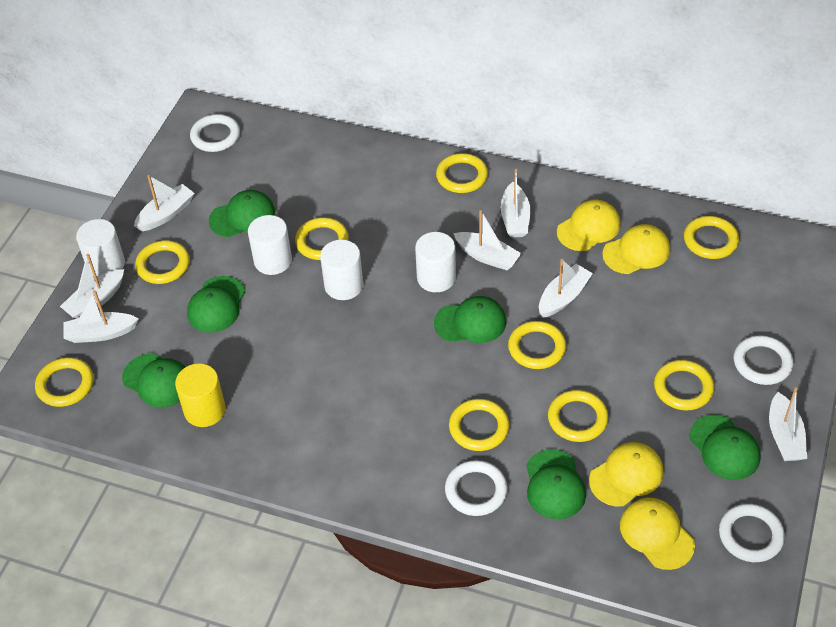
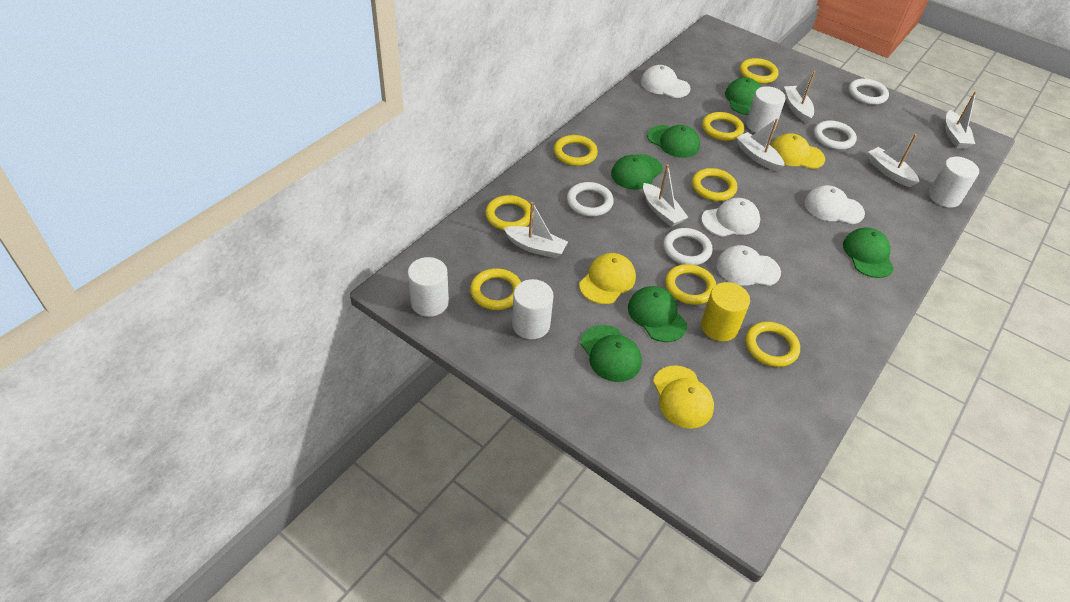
white boat: [60,254,124,319] [63,290,139,343] [134,175,194,231] [453,210,521,270] [501,169,530,238] [539,259,593,318] [769,387,807,461] = 7 -> [504,202,568,258] [643,164,688,227] [736,118,785,171] [784,71,815,123] [868,134,919,187] [945,92,977,149] = 6
white cap: none = 0 -> [641,65,690,98] [701,198,760,237] [716,245,781,286] [805,185,865,224] = 4
yellow cap: [557,199,621,251] [589,442,664,506] [602,224,670,274] [620,498,695,570] = 4 -> [579,253,636,304] [653,365,714,429] [771,133,825,169] = 3
yellow ring: [35,357,93,407] [135,240,190,284] [295,217,349,260] [436,153,488,193] [449,399,509,451] [508,321,566,369] [548,390,608,442] [654,360,714,410] [684,216,739,259] = 9 -> [470,268,521,310] [485,195,533,230] [554,135,598,166] [665,264,716,305] [692,168,737,201] [702,112,744,141] [740,58,779,84] [745,322,800,367] = 8

